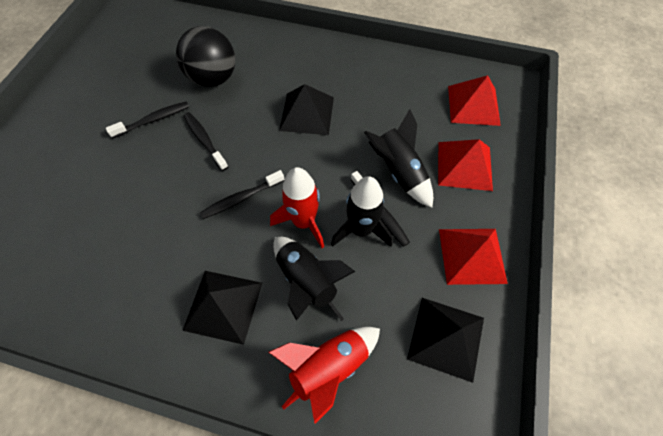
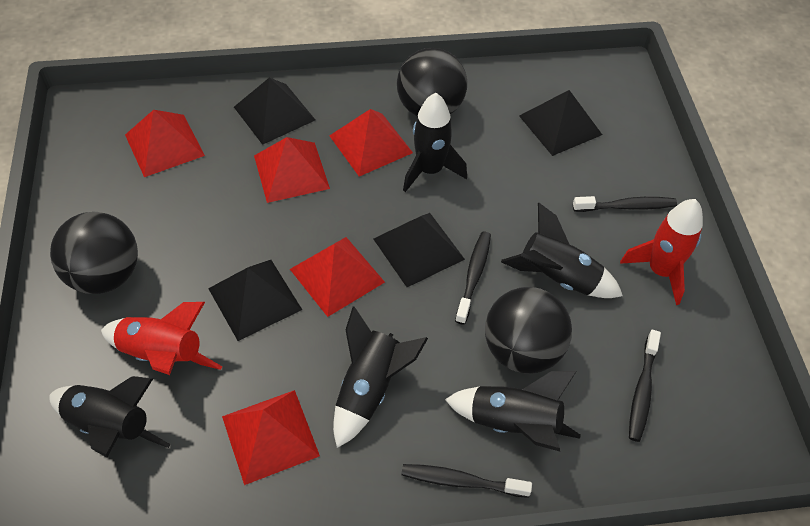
black ball: [176,26,235,87] = 1 -> [50,212,138,294] [397,48,467,117] [485,287,572,373] = 3
black pyramid: [182,271,262,345] [279,84,334,135] [407,298,484,383] = 3 -> [208,260,302,341] [234,78,315,145] [374,213,465,287] [519,90,602,156] = 4
black rocket: [273,237,355,321] [331,176,393,247] [364,109,433,208] = 3 -> [49,376,171,458] [333,306,428,448] [403,93,467,192] [445,371,581,451] [501,203,623,298] = 5
red pyramid: [438,139,493,191] [439,229,508,285] [448,75,501,126] = 3 -> [125,110,205,177] [222,390,320,485] [254,137,330,203] [290,237,385,317] [329,109,413,177] = 5

